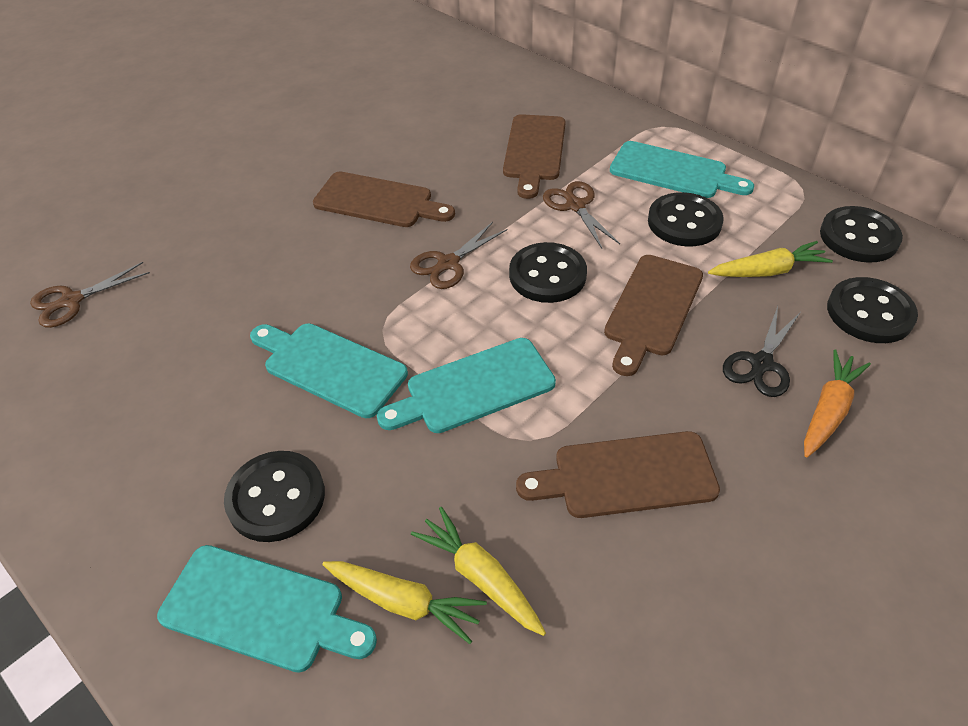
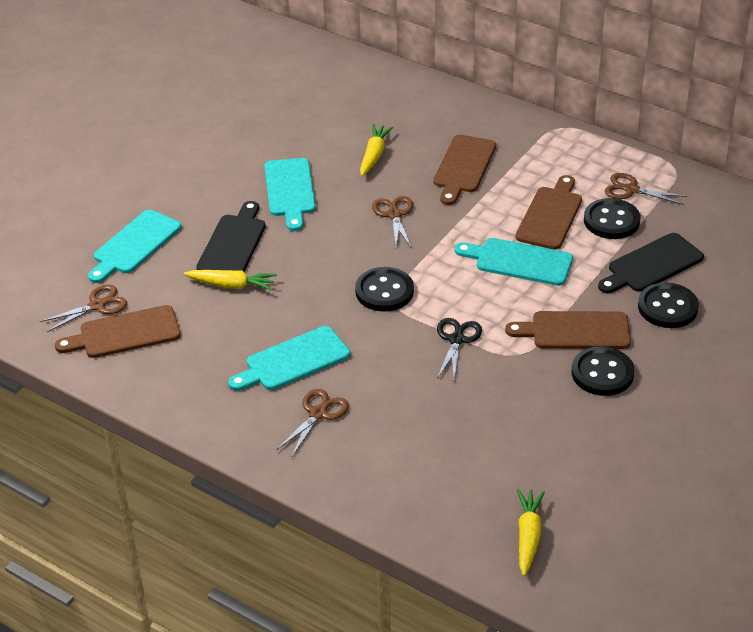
black button: [224,451,325,542] [509,242,587,303] [648,192,724,247] [820,206,903,263] [827,277,918,343] = 5 -> [355,267,414,312] [572,346,635,396] [584,198,640,239] [638,282,699,328] = 4
black cutting board: none = 0 -> [196,201,266,272] [598,233,704,293] = 2
brown scissors: [30,262,150,328] [410,222,508,289] [543,181,620,249] = 3 -> [40,284,127,332] [276,389,349,456] [372,196,413,247] [605,173,687,205] = 4
orange carrot: [804,349,871,457] = 1 -> none = 0

